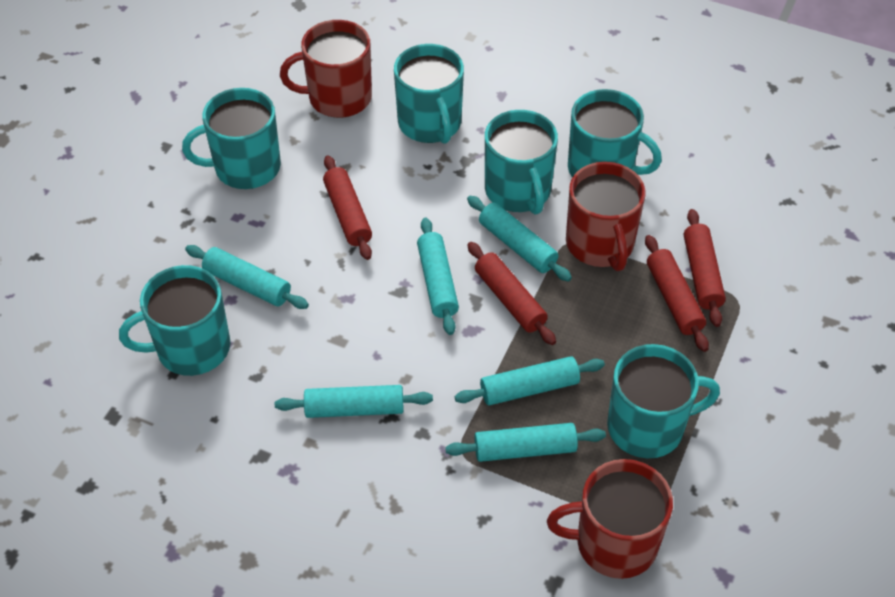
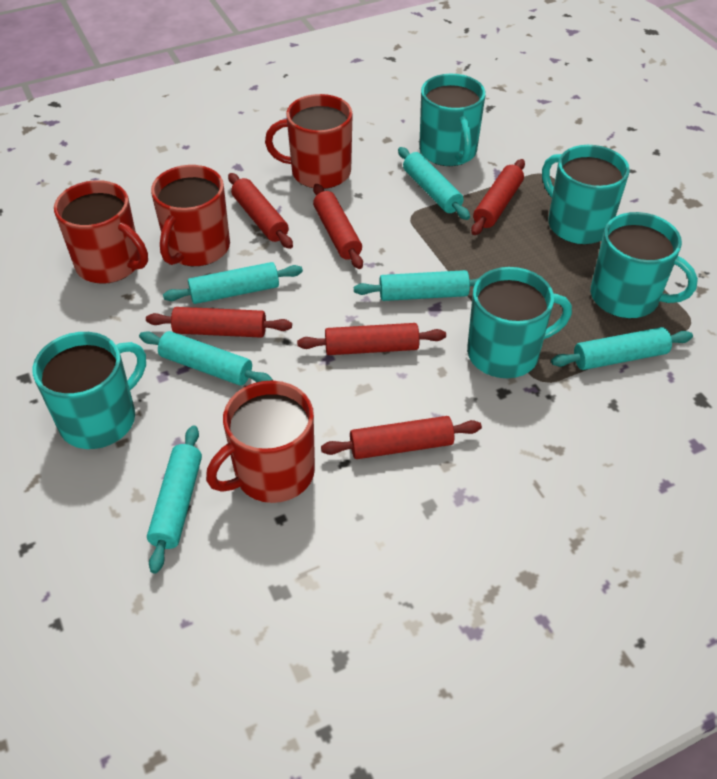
red mug: [280,20,372,118] [547,459,673,579] [566,162,645,271] = 3 -> [54,180,148,284] [151,165,230,266] [206,380,315,503] [265,94,353,189] = 4
red rolling pin: [323,156,372,260] [468,242,556,345] [645,235,709,352] [684,209,726,327] = 4 -> [146,307,292,338] [228,173,293,249] [297,323,446,355] [313,184,363,269] [321,416,482,459] [471,159,525,235] = 6
turquoise mug: [119,265,230,376] [182,88,281,189] [394,44,464,144] [485,110,558,215] [568,89,662,177] [607,344,720,458] = 6 -> [33,332,146,449] [419,74,486,166] [467,267,572,378] [542,145,630,244] [591,212,698,318] = 5

